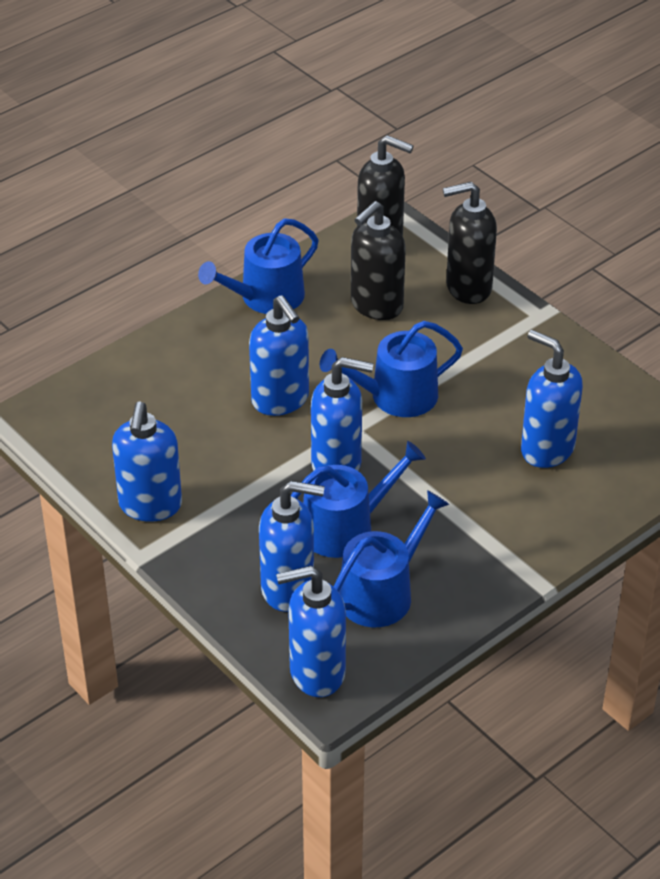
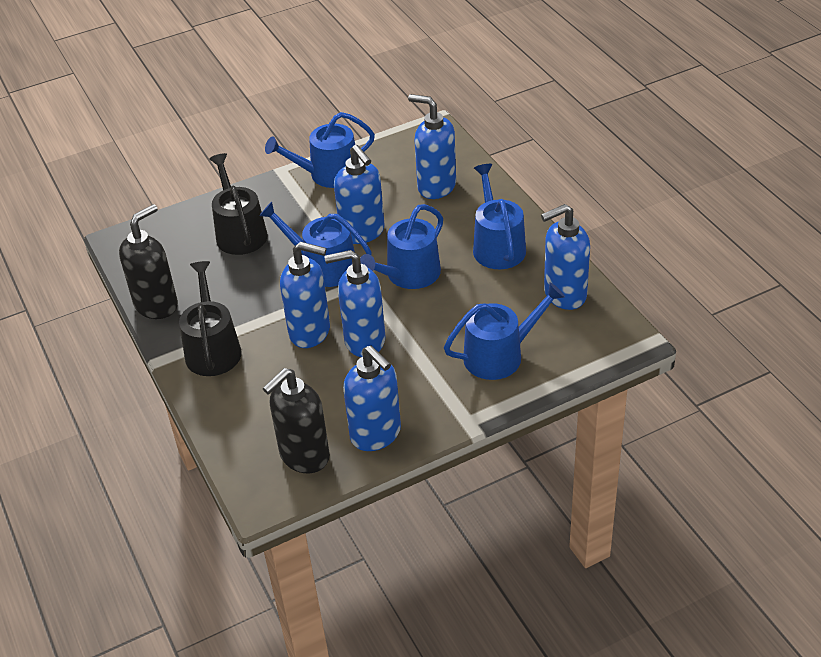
black soap dispenser: [351,201,406,320] [357,135,414,237] [443,182,497,304] = 3 -> [119,204,178,319] [262,368,330,473] = 2
black watering can: none = 0 -> [179,261,242,376] [209,153,268,255] = 2
blue watering can: [198,218,319,314] [291,441,426,558] [320,321,463,417] [333,490,449,627] = 4 -> [259,202,372,287] [265,112,375,188] [360,204,443,289] [444,282,565,380] [473,164,526,269] = 5

